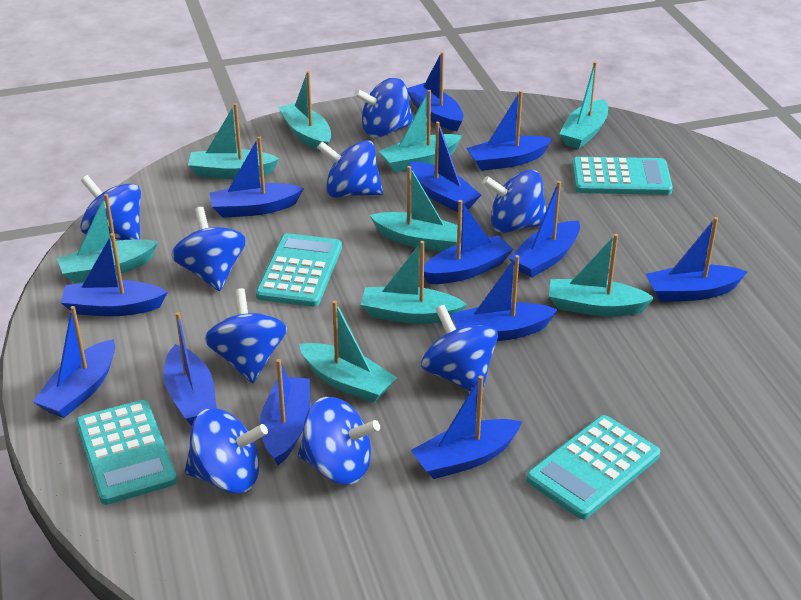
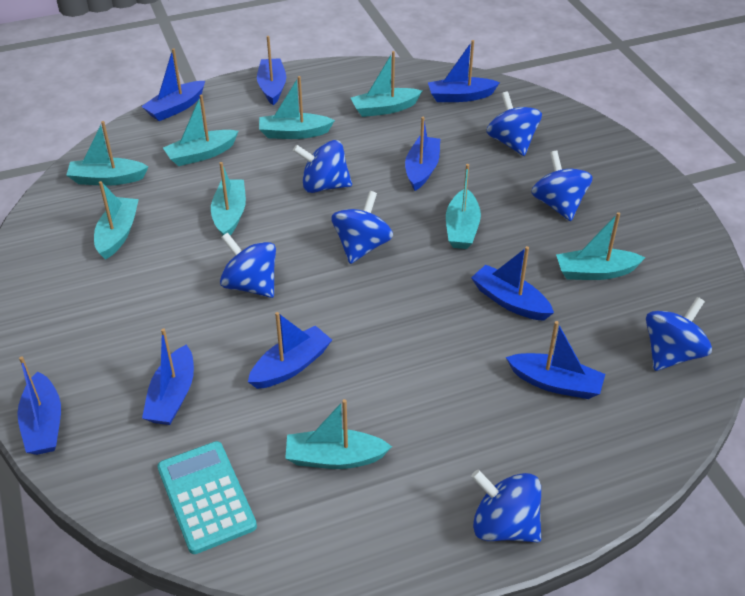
blue boat: [33,306,115,418] [61,233,168,316] [163,312,217,426] [209,136,304,218] [260,359,310,465] [407,52,463,131] [410,122,481,212] [411,375,522,479] [424,200,514,284] [452,255,558,341] [466,90,553,171] [509,181,580,278] [646,217,747,302] = 13 -> [17,356,61,455] [141,48,205,121] [142,328,194,425] [248,312,332,389] [257,36,286,105] [405,117,440,191] [428,40,500,102] [471,246,554,321] [506,321,605,399] = 9
blue spinning top: [80,175,141,240] [171,207,246,291] [185,408,268,494] [204,288,287,383] [298,397,380,484] [317,140,383,198] [354,78,413,137] [421,305,498,395] [482,170,547,233] = 9 -> [220,232,276,298] [293,140,352,193] [331,191,393,264] [471,470,541,542] [486,91,542,156] [531,150,593,221] [646,297,712,371] = 7
turquoise calculator: [76,400,177,505] [256,233,342,307] [526,415,660,519] [572,157,673,195] = 4 -> [157,441,257,554] = 1

